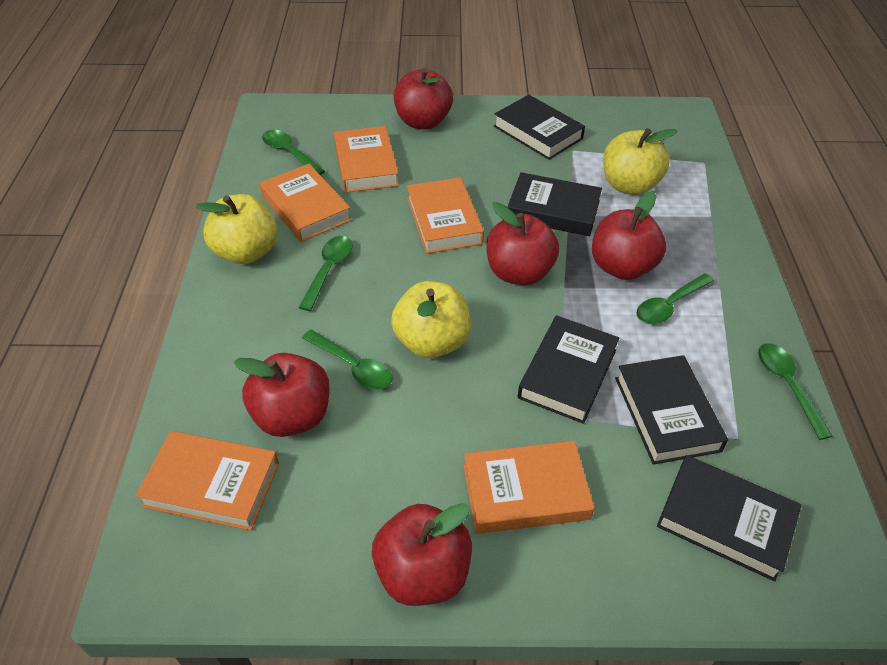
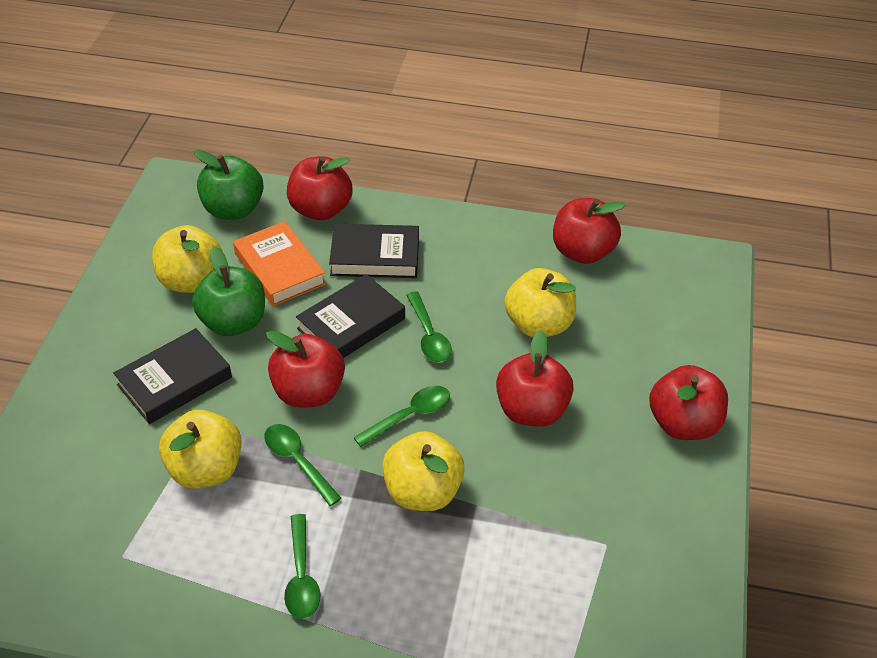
black book: [494,95,585,160] [507,172,602,236] [518,315,620,424] [615,355,728,465] [657,455,802,581] = 5 -> [113,328,232,424] [296,274,405,358] [329,224,419,278] = 3
green apple: none = 0 -> [192,246,265,336] [194,149,264,220] = 2
green spoon: [262,130,325,175] [298,236,353,311] [302,330,393,389] [636,273,714,324] [758,343,832,440] = 5 -> [264,424,341,506] [284,514,321,619] [353,386,450,447] [406,291,452,362] = 4
orange book: [135,431,279,531] [259,164,351,242] [334,126,399,193] [407,177,484,254] [464,441,594,534] = 5 -> [233,221,326,306] = 1
yellow apple: [196,194,277,264] [391,281,471,358] [603,128,677,195] = 3 -> [152,225,223,293] [159,410,242,489] [382,431,465,511] [505,268,576,337] = 4

